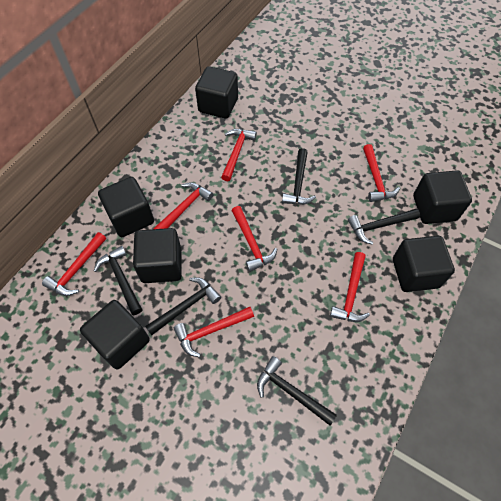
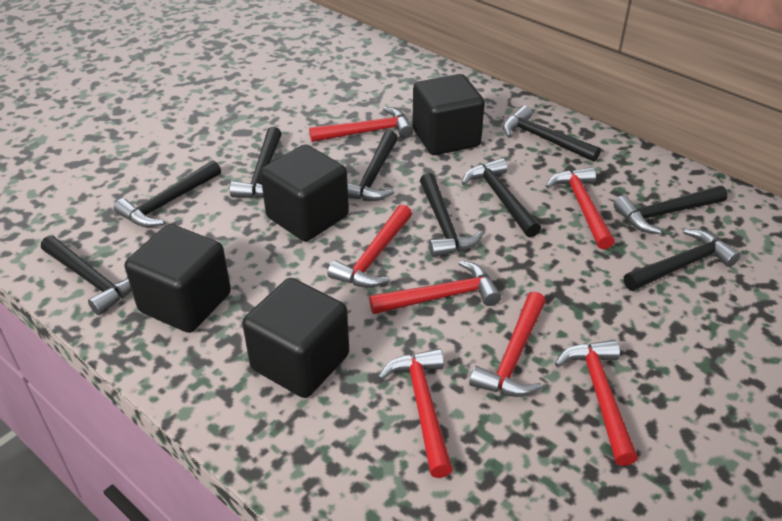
black cube: [80,300,150,369] [98,177,154,237] [133,228,182,283] [195,66,238,119] [393,236,455,292] [413,170,472,224] = 6 -> [125,224,231,333] [242,278,349,398] [260,144,349,242] [412,74,485,155] = 4
black hammer: [94,246,142,315] [145,277,221,335] [257,356,337,426] [282,148,316,205] [348,209,420,245] = 5 -> [41,236,132,315] [114,160,221,227] [230,127,282,198] [348,130,398,201] [420,173,484,257] [462,158,541,237] [503,106,601,162] [613,186,728,234] [624,229,741,291] = 9

